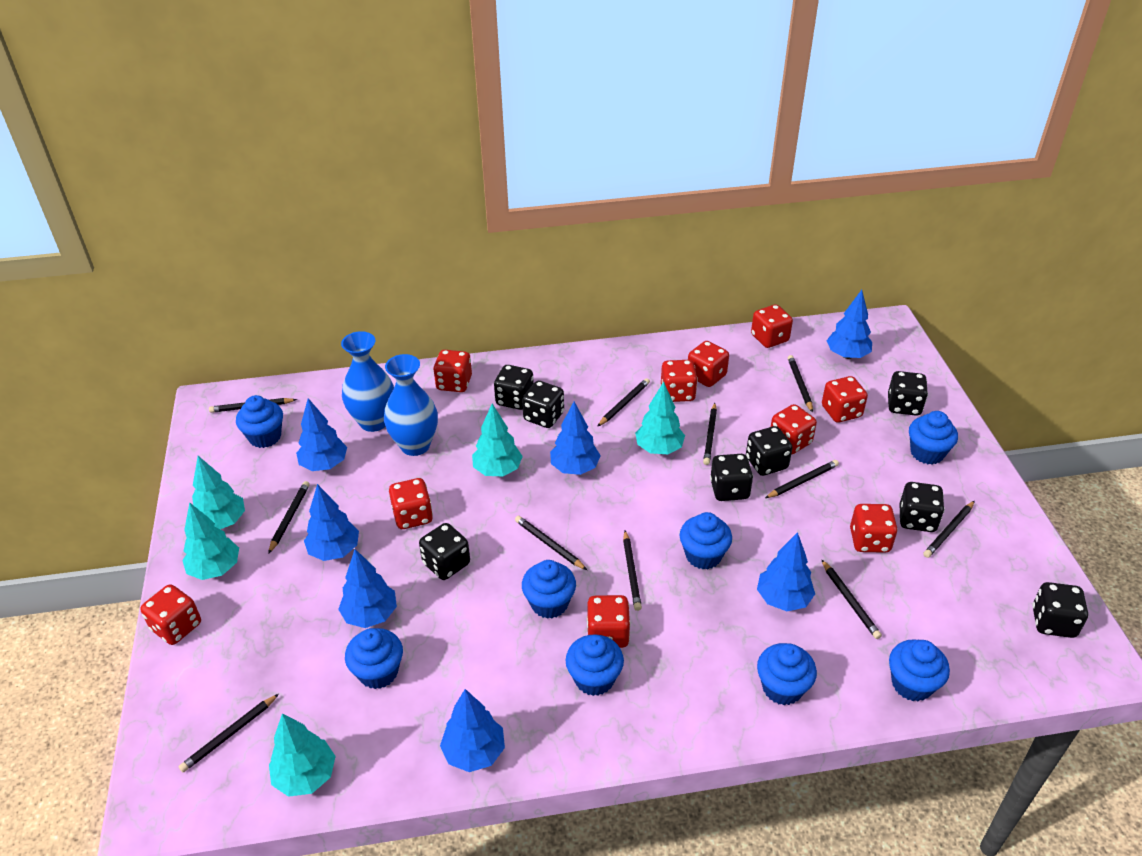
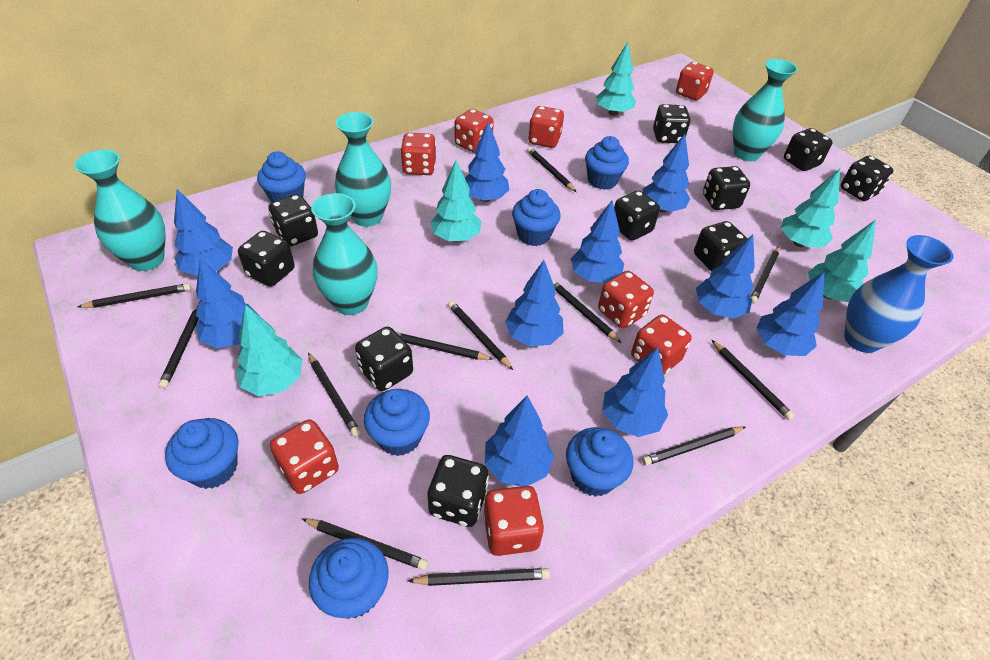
black dice: [419,523,470,580] [494,365,534,410] [522,381,564,428] [710,454,753,501] [746,426,792,476] [888,371,928,416] [900,482,945,532] [1032,582,1088,638] = 8 -> [238,231,295,287] [268,194,318,246] [355,327,413,391] [427,455,489,527] [614,191,660,241] [653,104,691,143] [694,221,747,271] [703,166,750,210] [784,128,833,171] [841,156,894,201] = 10
black pencil: [178,694,279,772] [209,398,297,413] [268,481,310,554] [515,516,587,570] [597,378,650,427] [623,530,642,611] [703,403,717,465] [765,460,839,498] [788,355,813,413] [821,559,882,639] [923,501,975,558] = 11 -> [77,283,191,308] [158,306,199,389] [302,518,428,570] [308,353,360,436] [396,332,493,360] [408,568,550,586] [448,301,513,370] [527,147,576,192] [552,280,621,343] [642,426,746,466] [712,340,795,420] [751,246,779,304] = 12
blue cupcake: [236,395,283,448] [345,628,403,689] [522,560,576,619] [566,634,624,696] [680,512,732,570] [757,643,817,705] [889,639,950,702] [909,411,958,465] = 8 -> [165,418,238,489] [257,151,306,202] [309,538,389,619] [364,389,430,456] [512,189,561,246] [566,427,633,497] [585,136,629,190] = 7
blue tree: [296,398,347,471] [304,484,359,561] [338,549,397,628] [440,689,505,772] [550,402,601,475] [757,532,815,611] [826,290,872,359] = 7 -> [174,189,233,276] [196,258,259,348] [465,121,509,202] [485,396,554,486] [505,260,564,347] [571,201,624,283] [602,347,668,437] [643,134,690,213] [696,234,755,319] [756,271,825,356] = 10
blue vase: [341,331,394,432] [384,354,438,456] = 2 -> [844,235,953,353] = 1
red dice: [141,584,201,645] [389,478,433,529] [433,350,472,392] [587,595,631,648] [661,360,698,402] [688,341,729,387] [751,304,793,348] [771,404,817,454] [822,376,868,423] [850,504,898,553] = 10 -> [270,419,339,494] [400,133,436,175] [455,109,494,153] [483,486,544,556] [528,106,564,148] [598,271,654,328] [631,315,692,375] [676,62,714,100] = 8
turquoise vase: none = 0 -> [74,149,165,271] [311,193,377,315] [335,112,391,227] [733,59,798,161] = 4

